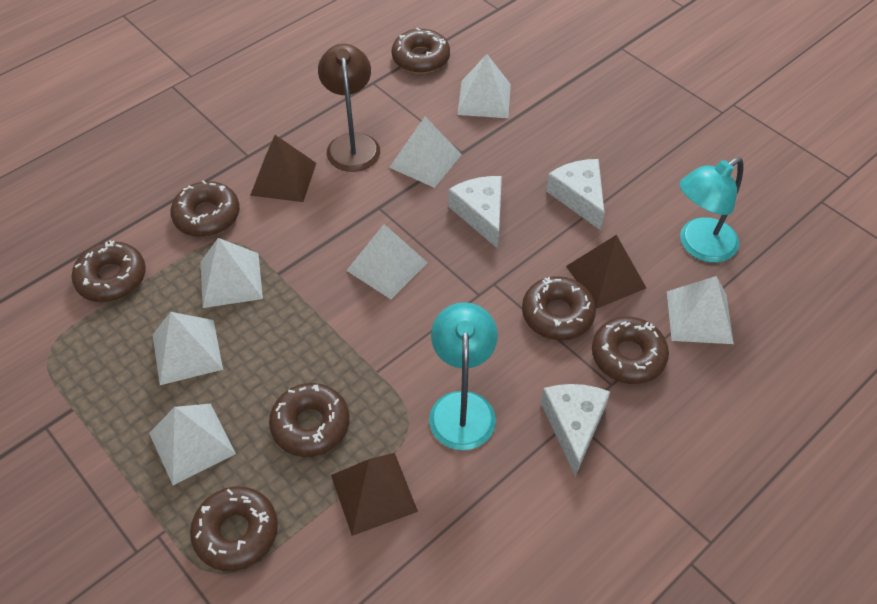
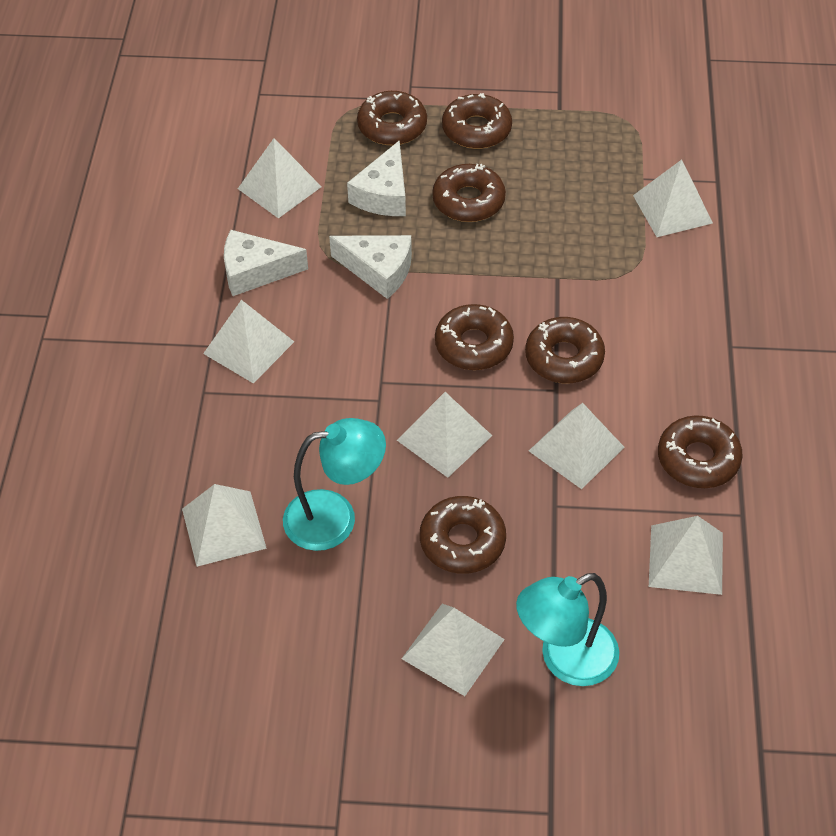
brown lamp: [318,44,380,172] = 1 -> none = 0
brown pyramid: [250,135,316,202] [331,453,418,536] [566,235,646,309] = 3 -> none = 0
white pyramid: [149,404,236,485] [153,312,223,385] [200,238,263,308] [346,224,428,299] [389,117,462,188] [457,54,511,118] [667,276,734,344] = 7 -> [182,484,267,567] [203,300,294,384] [238,138,322,218] [397,392,492,478] [402,604,505,696] [529,403,624,489] [633,160,713,237] [649,516,723,595] = 8

